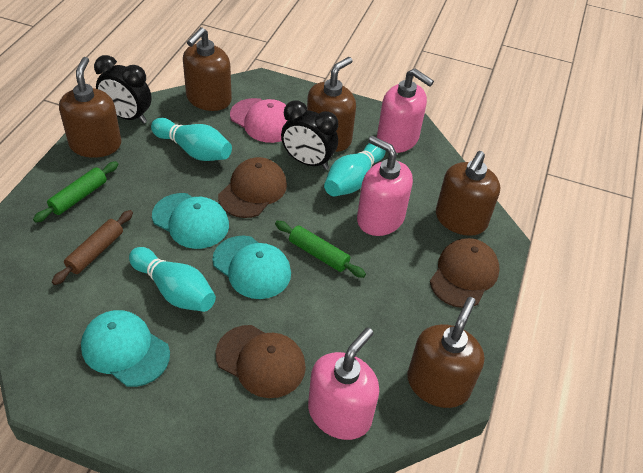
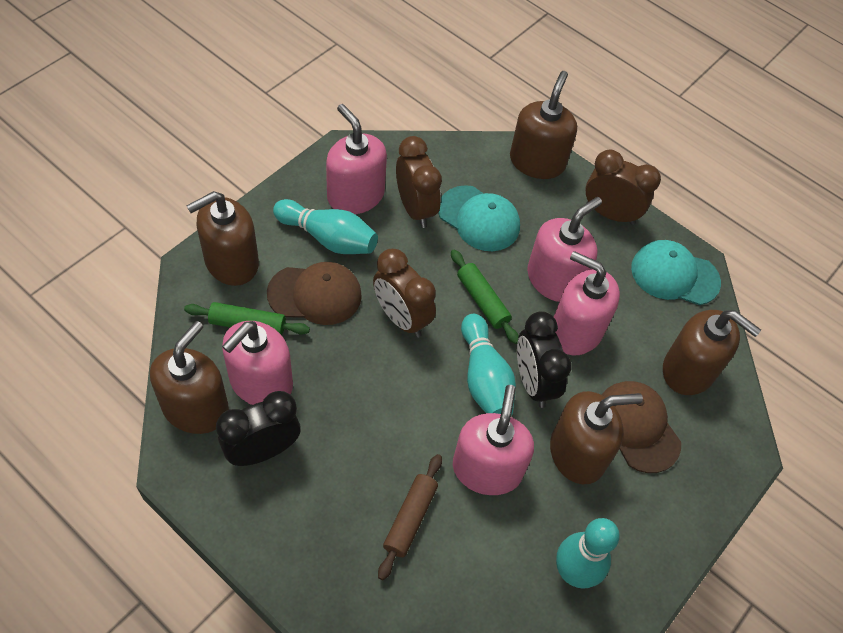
brown cap: [215,325,306,398] [218,157,287,218] [430,238,499,308] = 3 -> [267,262,362,325] [602,381,681,473] = 2
brown clock: none = 0 -> [373,249,436,338] [396,136,442,228] [585,149,661,225] = 3
pink cap: [230,98,288,143] = 1 -> none = 0
pink soap dispenser: [308,327,379,440] [357,136,413,236] [377,68,434,153] = 3 -> [222,321,293,405] [326,104,387,214] [453,385,534,495] [527,197,602,302] [554,251,620,355] = 5
turquoise cap: [81,310,170,387] [152,193,229,249] [213,236,291,299] = 3 -> [438,185,520,251] [631,240,721,305] = 2

